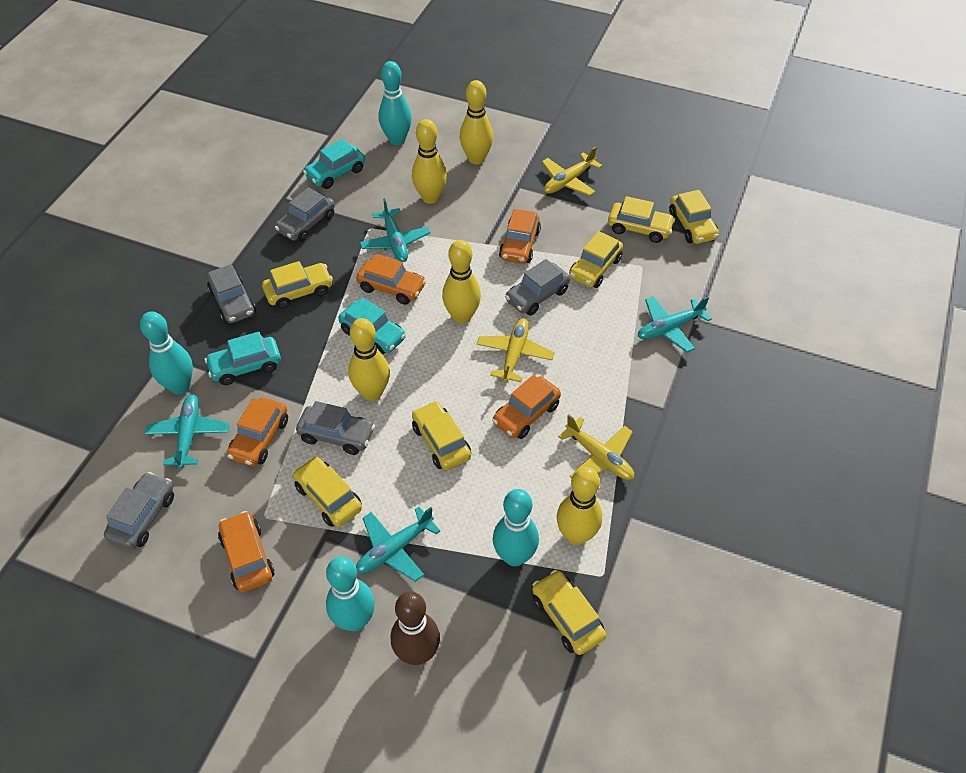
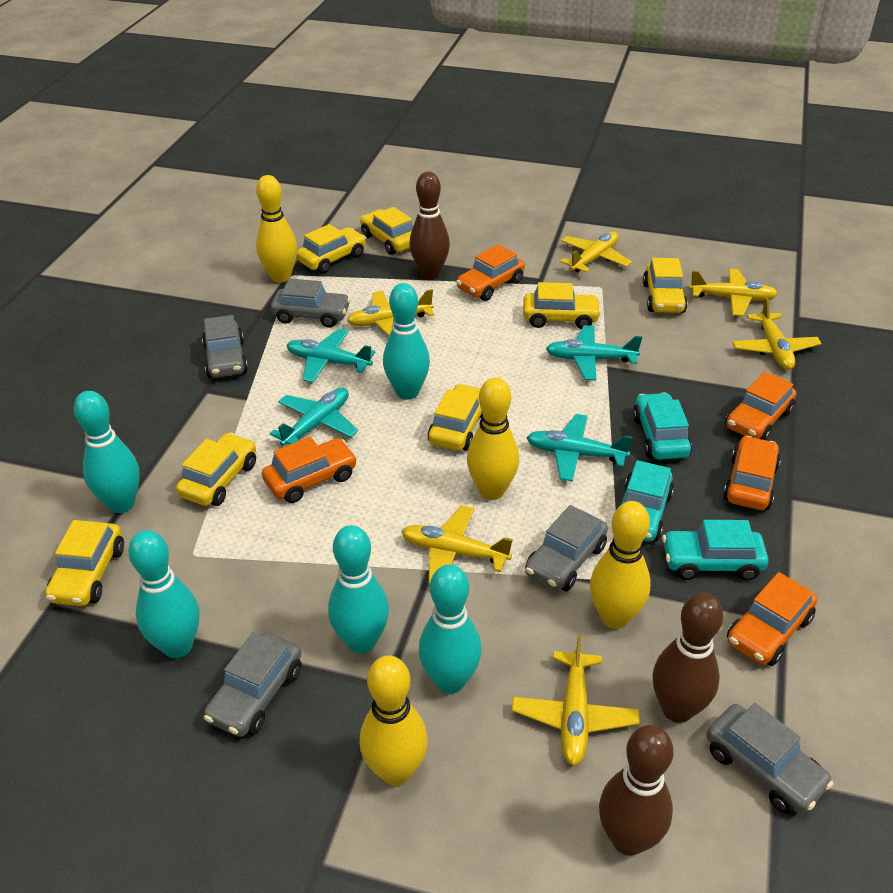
brown bowling pin: [391,592,440,665] = 1 -> [409,172,450,279] [599,725,674,856] [652,593,723,723] = 3
turquoise bowling pin: [140,311,193,394] [326,557,375,631] [379,61,412,145] [493,489,539,567] = 4 -> [74,391,140,513] [128,530,199,658] [328,525,389,654] [383,283,430,400] [419,564,482,694] = 5
yellow bowling pin: [348,318,390,401] [412,119,447,204] [442,240,481,324] [460,80,493,165] [557,467,602,545] = 5 -> [256,175,297,283] [360,655,428,786] [467,377,519,500] [590,501,651,629] = 4
yellow plane: [477,318,554,383] [542,146,602,196] [558,414,634,480] = 3 -> [347,289,434,336] [401,505,513,584] [512,634,639,766] [560,231,632,273] [689,269,778,316] [732,297,821,370] = 6

